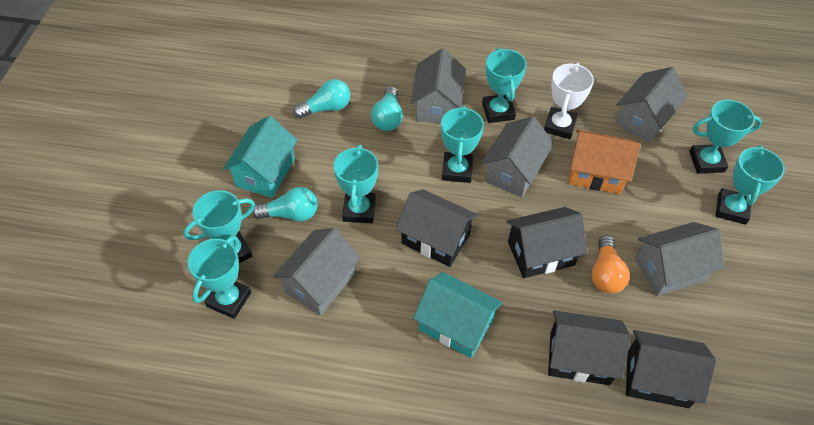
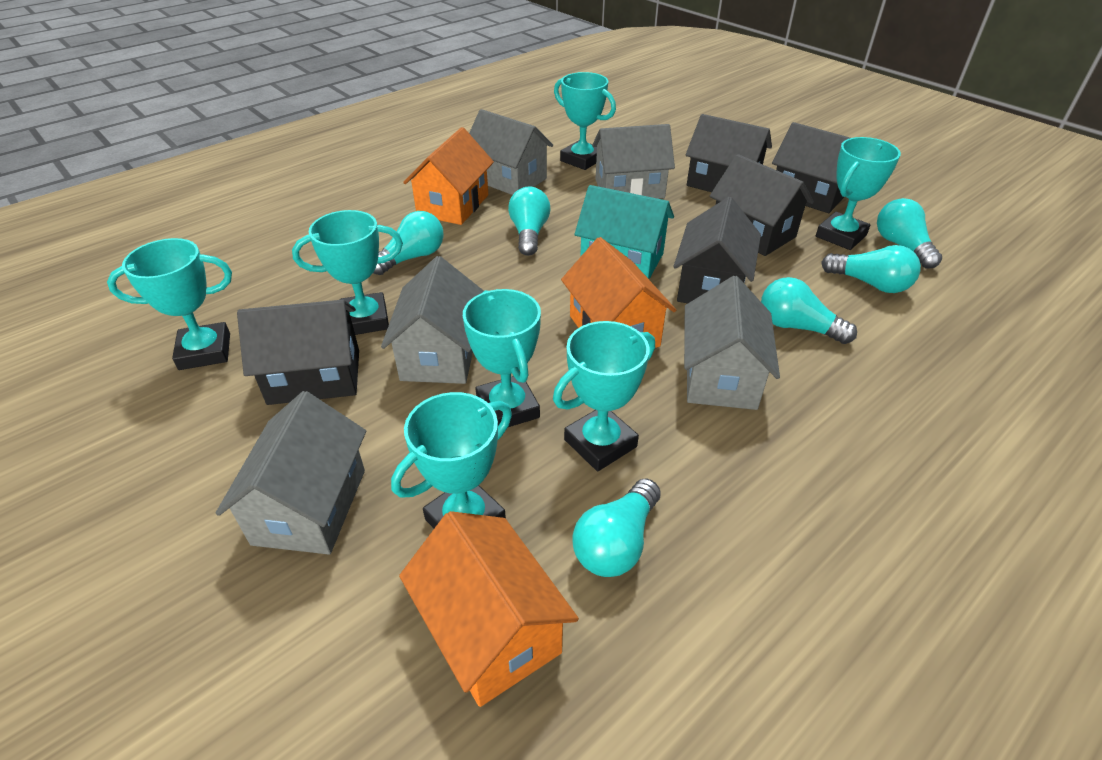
black house: [396,189,478,267] [507,207,588,278] [548,310,631,385] [626,330,716,408] = 4 -> [237,300,359,405] [673,197,761,304] [686,114,772,192] [710,154,814,256] [772,122,850,213] = 5
orange house: [569,130,640,194] = 1 -> [399,511,579,707] [403,127,494,225] [561,237,676,348] = 3
orange light bulb: [591,235,630,294] = 1 -> none = 0
turquoise house: [223,116,298,198] [413,272,502,358] = 2 -> [575,185,674,279] = 1
turquoise light bulb: [252,187,318,221] [293,79,350,119] [371,86,403,131] = 3 -> [373,211,444,275] [508,186,550,256] [572,479,661,577] [761,277,857,344] [821,245,921,293] [877,198,942,269] = 6
white trophy: [544,63,594,139] = 1 -> none = 0

